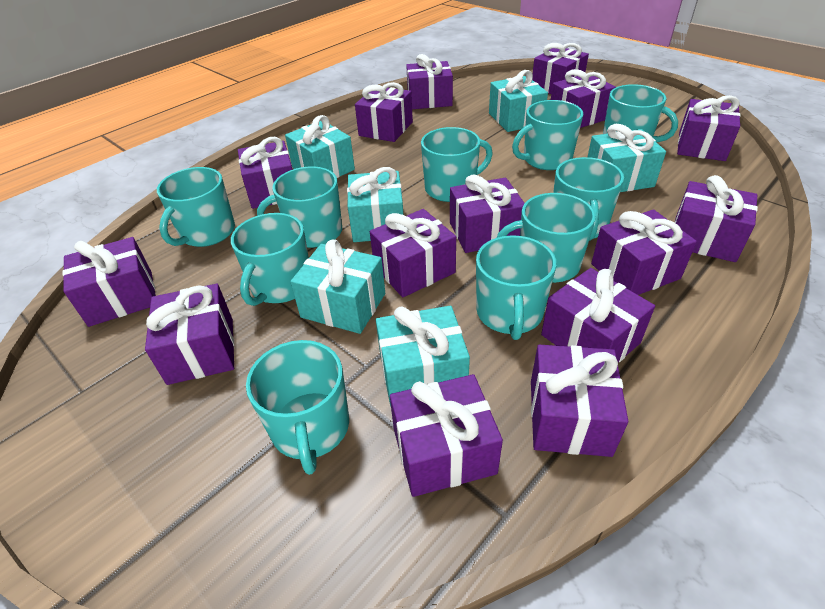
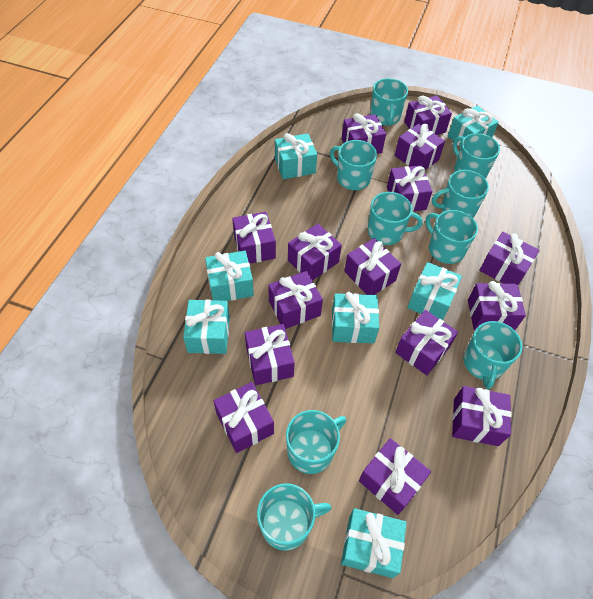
turquoise gift: [285,115,355,178] [290,239,385,334] [347,167,403,242] [376,306,470,406] [489,70,548,132] [588,124,666,192] = 6 -> [183,300,230,354] [205,251,254,301] [275,133,317,179] [332,292,379,343] [341,508,407,578] [407,262,462,320] [448,106,499,147] = 7
turquoise mug: [157,167,235,247] [231,213,309,306] [246,340,349,475] [257,167,342,248] [421,127,493,202] [476,235,556,340] [497,193,596,283] [512,100,583,170] [553,157,624,241] [603,84,678,142] = 10 -> [257,483,331,551] [286,410,346,474] [330,140,377,190] [368,192,423,245] [370,78,408,126] [425,210,478,264] [432,170,489,218] [453,133,500,179] [463,321,522,389] = 9

